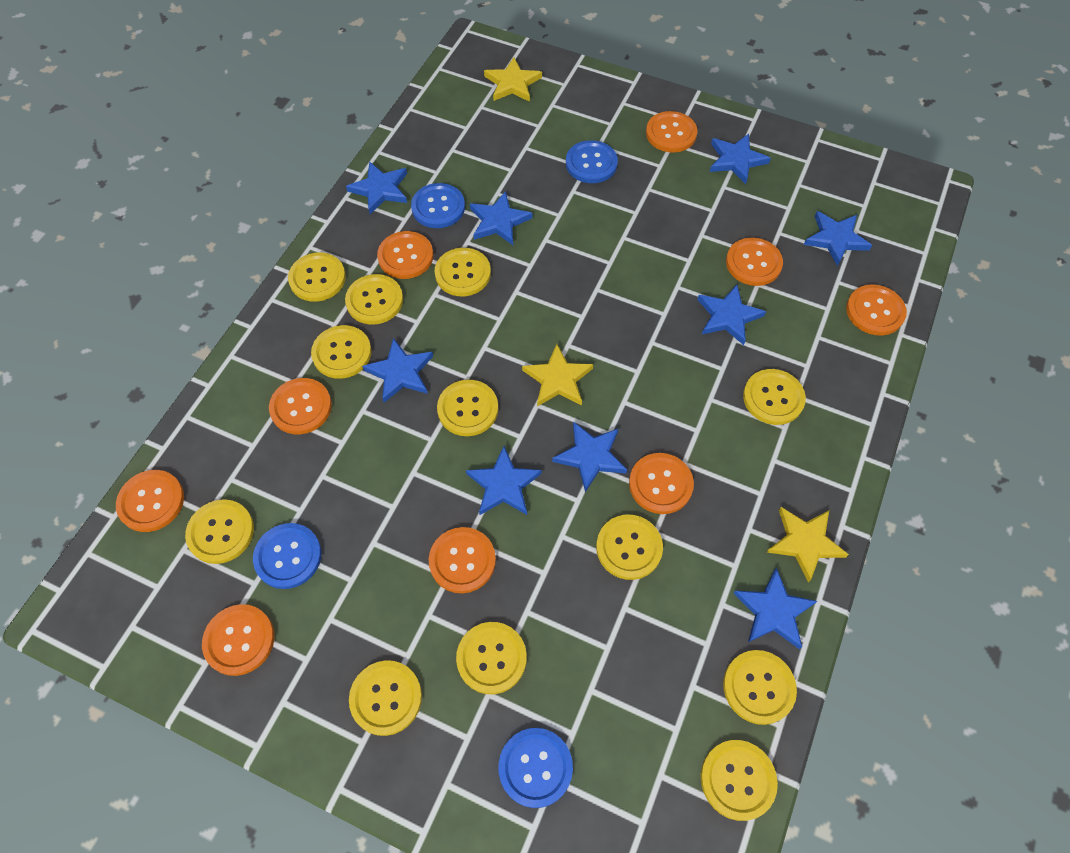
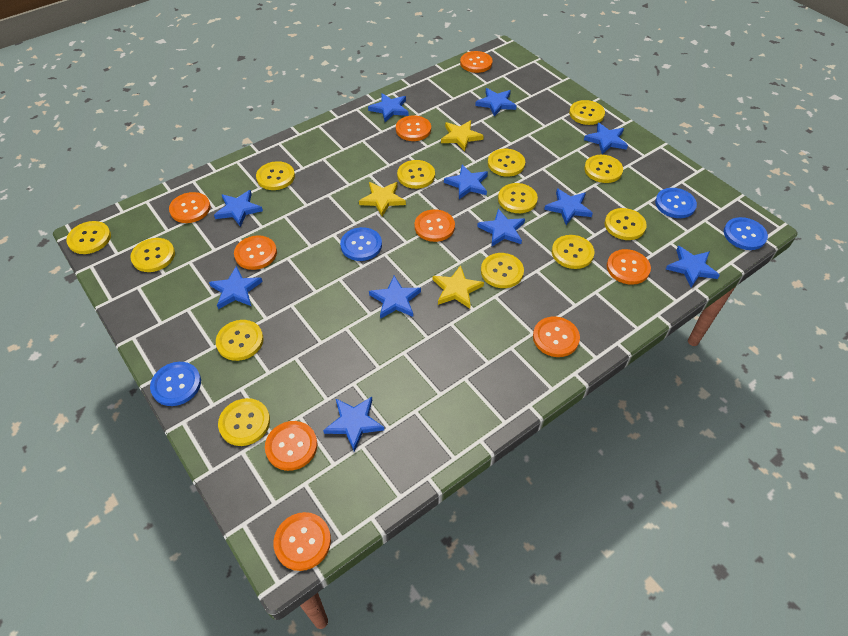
blue star: [346,161,407,214] [362,338,433,403] [466,446,542,515] [470,191,533,245] [552,421,627,492] [697,285,766,345] [710,134,771,184] [733,568,817,649] [804,211,872,266] = 9 -> [209,266,263,309] [214,190,263,227] [323,397,384,452] [368,93,408,122] [369,276,421,319] [444,165,488,199] [475,88,517,117] [477,209,525,247] [544,188,593,225] [584,123,628,154] [666,246,720,287] = 11
yellow button: [185,499,254,564] [288,253,346,302] [311,325,372,379] [345,274,403,325] [349,660,422,736] [435,248,491,296] [437,380,498,436] [456,622,527,694] [596,515,663,580] [701,740,778,821] [723,650,797,725] [743,369,806,425] = 12 -> [66,221,111,254] [130,238,175,272] [216,320,263,361] [218,398,270,446] [256,161,295,190] [397,160,435,189] [481,253,524,288] [488,149,525,176] [498,183,538,213] [552,235,595,269] [569,100,605,125] [584,155,623,183] [604,208,647,240] = 13

